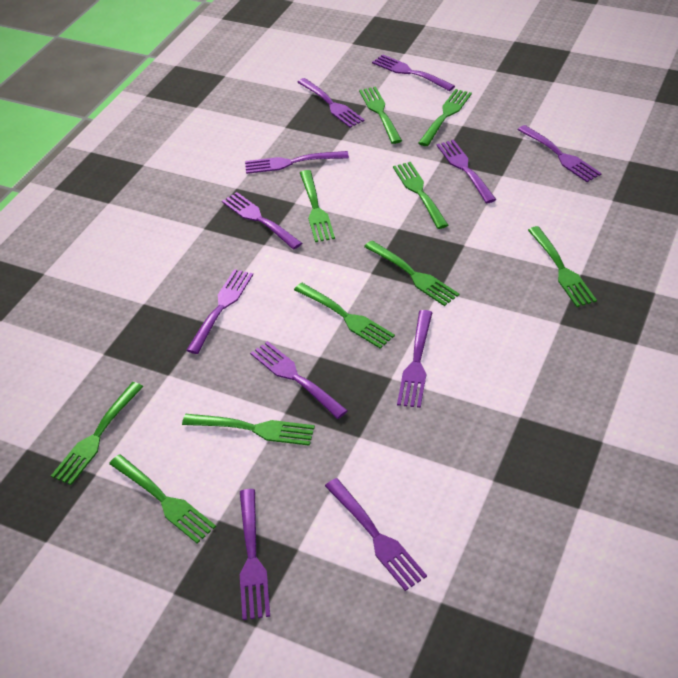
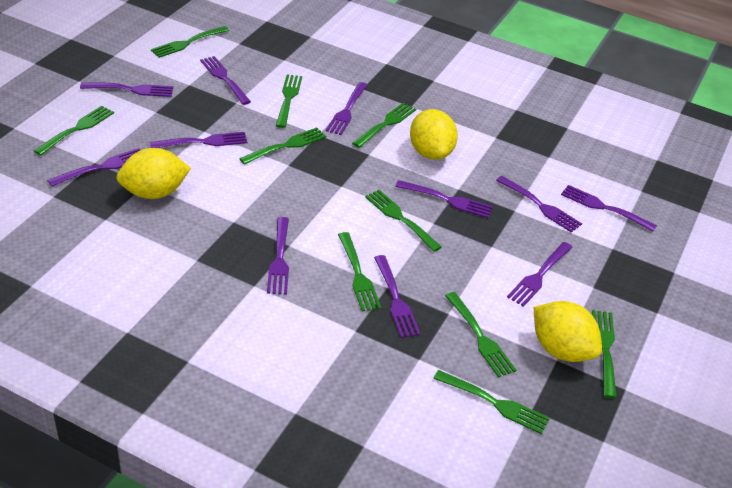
yellow lemon: none = 0 -> [116,148,191,199] [410,109,458,160] [534,301,602,362] = 3

